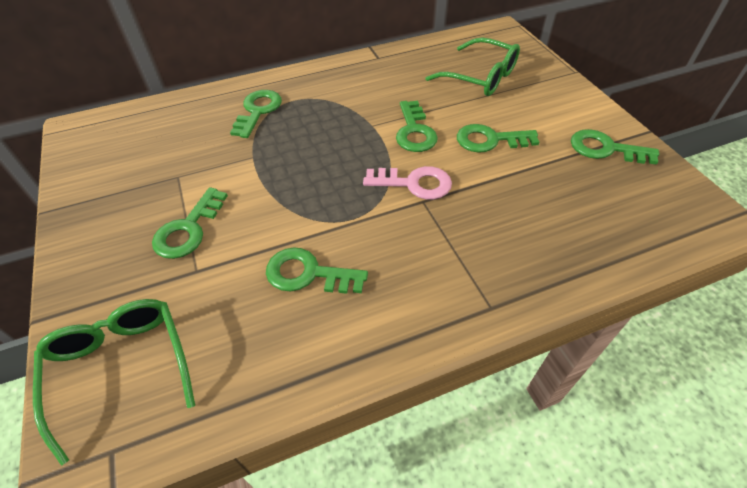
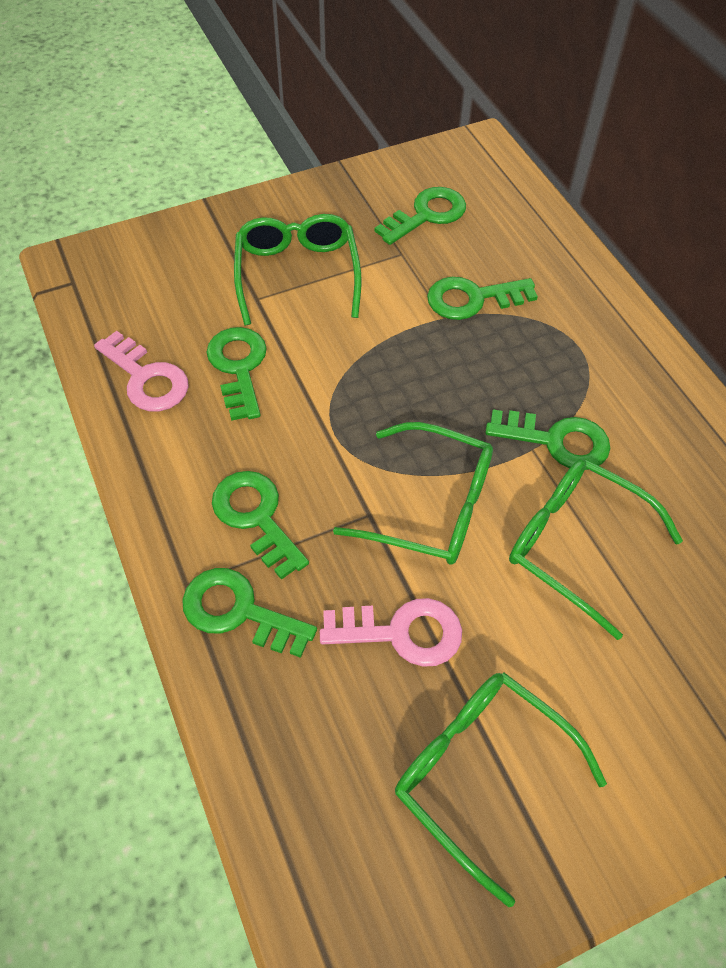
green glasses: [33,299,195,466] [425,37,520,96] = 2 -> [234,214,361,326] [333,422,493,565] [395,673,607,907] [509,458,683,640] = 4
pink key: [363,166,452,200] = 1 -> [94,331,189,411] [320,598,462,667] = 2

